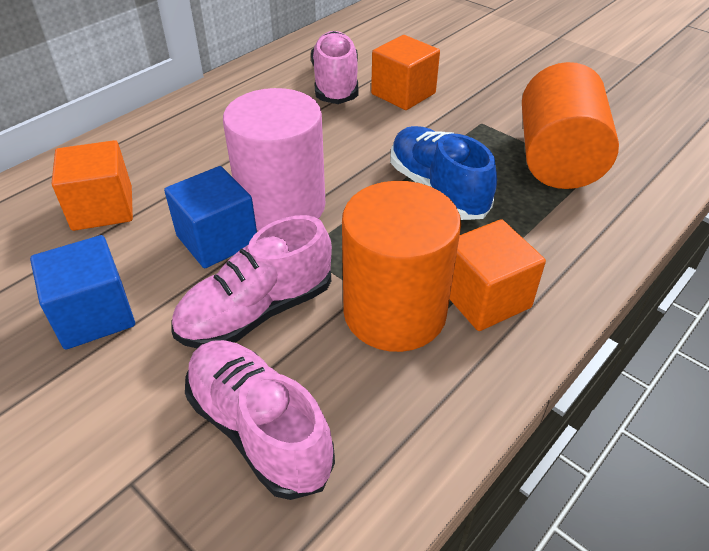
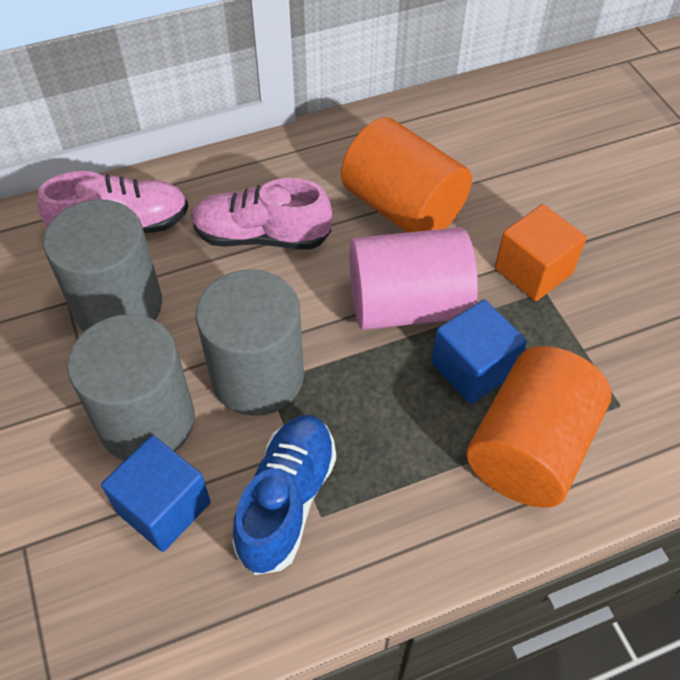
grey cylinder: none = 0 -> [43,199,162,332] [67,314,195,461] [196,269,304,416] = 3
orange cube: [52,140,133,231] [371,35,440,110] [450,219,546,331] = 3 -> [495,204,586,301] = 1
pink shoe: [171,215,332,348] [185,340,335,500] [311,31,358,104] = 3 -> [37,171,188,233] [192,178,332,250] = 2

